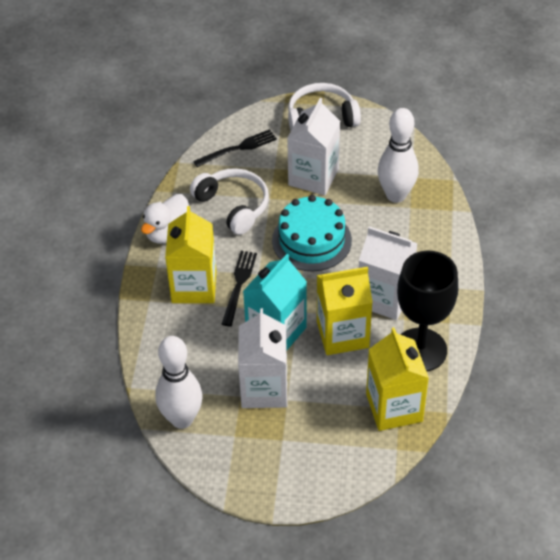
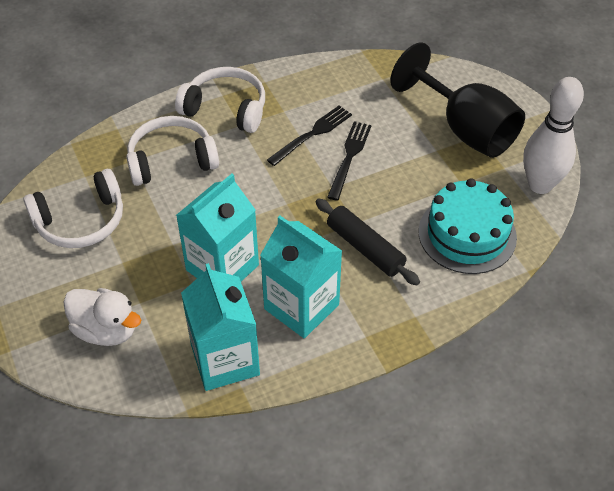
black rolling pin: none = 0 -> [316,198,420,286] = 1
turquoise carton: [243,254,307,350] = 1 -> [176,174,259,281] [181,263,260,391] [260,216,342,338] = 3
white bowling pin: [155,336,202,429] [378,108,419,203] = 2 -> [523,77,584,194] = 1
white carton: [238,308,288,408] [287,98,340,195] [359,226,418,320] = 3 -> none = 0
white headphones: [190,168,269,235] [288,83,361,131] = 2 -> [23,169,123,248] [126,116,219,186] [175,67,265,133] = 3
yellow carton: [165,206,216,303] [317,267,373,355] [366,327,429,431] = 3 -> none = 0

